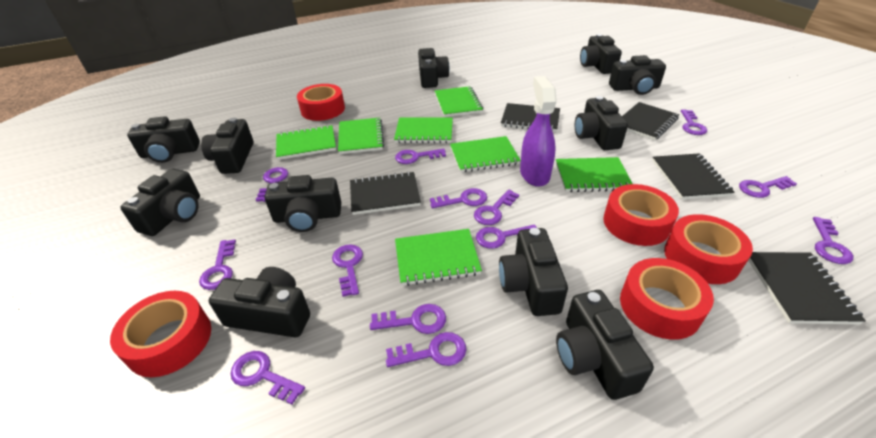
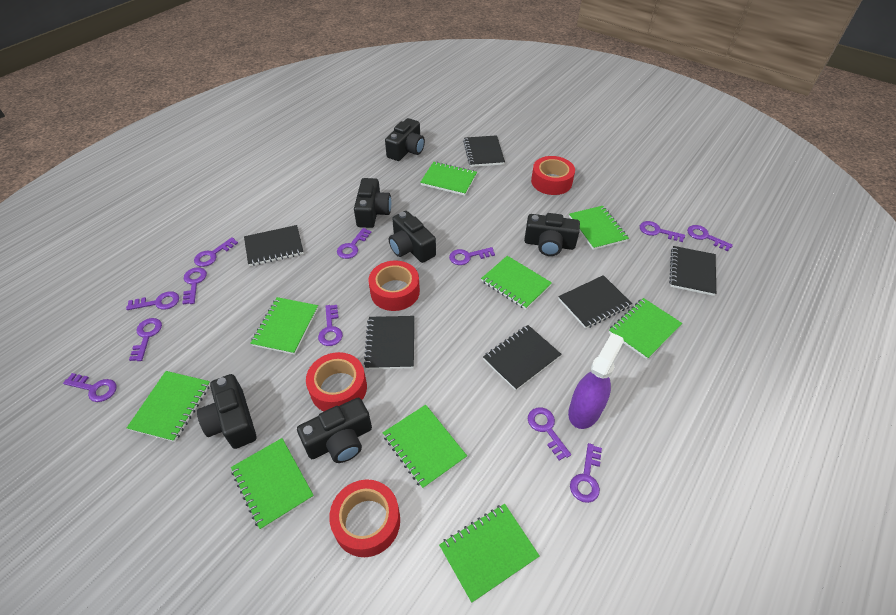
black camera: [120,169,200,236] [127,116,200,163] [201,118,253,174] [209,267,310,337] [265,175,341,232] [418,48,449,88] [499,228,568,316] [556,290,654,400] [575,96,628,150] [580,34,622,74] [609,55,666,95] = 11 -> [197,374,256,449] [297,398,372,463] [354,178,391,228] [385,118,425,161] [389,211,436,263] [524,213,580,256] = 6
black notebook: [350,171,421,215] [501,103,560,132] [622,102,679,141] [652,154,735,200] [748,252,866,325] = 5 -> [244,225,304,266] [364,316,414,370] [463,135,505,167] [483,325,562,391] [558,275,632,329] [669,246,716,296] = 6
green notebook: [276,125,336,160] [338,118,384,154] [394,117,453,143] [395,229,482,286] [435,86,483,117] [450,136,521,172] [556,157,633,192] = 7 -> [127,371,210,442] [231,438,314,530] [250,297,318,355] [383,405,467,489] [420,162,477,196] [439,504,540,603] [481,256,552,310] [569,206,629,250] [609,298,682,360] = 9
purple key: [199,239,236,290] [231,351,305,405] [256,167,288,202] [332,244,363,297] [370,304,446,334] [386,332,466,367] [395,148,446,164] [430,188,487,208] [474,190,519,225] [476,224,537,249] [681,110,707,135] [739,176,797,198] [813,217,853,264] = 13 -> [63,373,117,402] [126,291,179,310] [129,318,162,361] [182,267,207,304] [194,237,238,267] [318,305,343,346] [337,228,371,259] [449,247,495,265] [528,407,571,461] [570,443,602,503] [640,221,685,242] [687,225,733,251] = 12
red tape: [110,291,211,377] [297,84,345,121] [603,184,679,246] [620,258,714,340] [664,214,753,284] = 5 -> [306,352,367,411] [329,480,400,557] [368,260,420,311] [531,156,575,195] = 4

